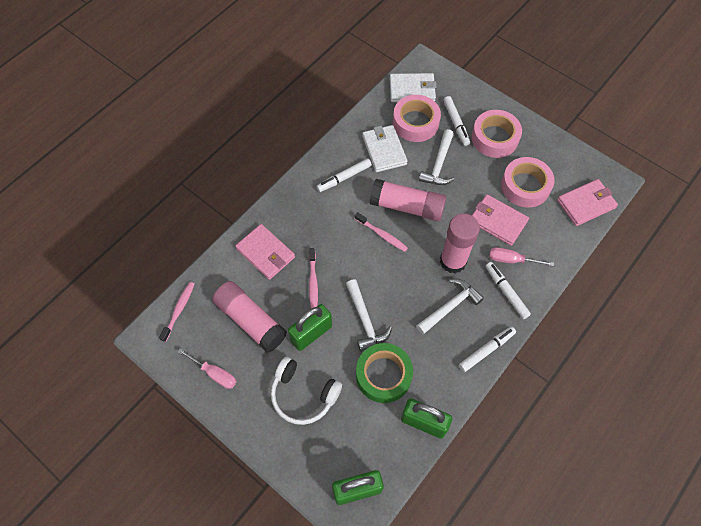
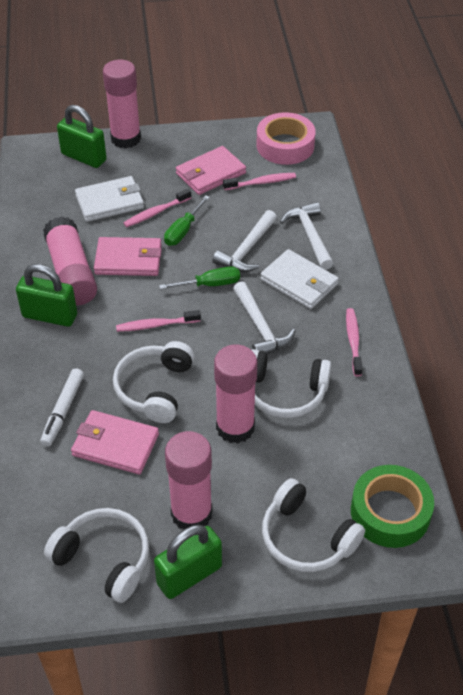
green screwdriver: none = 0 -> [159,266,240,289] [164,195,210,246] = 2
pink glue stick: [212,281,287,353] [370,179,446,221] [440,213,480,273] = 3 -> [43,217,97,306] [103,60,141,149] [165,431,212,529] [214,345,257,444] = 4
pink screwdriver: [177,348,236,389] [489,247,554,266] = 2 -> none = 0
pink tape: [393,95,441,142] [472,110,522,158] [501,157,554,208] = 3 -> [256,112,316,165] = 1
pink toothbrush: [159,282,195,342] [309,248,318,308] [355,212,408,252] = 3 -> [116,310,201,332] [124,189,191,227] [223,173,296,190] [346,308,362,376] = 4
white headphones: [271,357,342,425] = 1 -> [44,508,149,603] [113,341,194,423] [252,349,331,418] [262,478,365,572] = 4
white marker: [316,158,372,192] [443,96,470,146] [459,326,516,372] [486,262,531,319] = 4 -> [40,368,84,447] = 1

